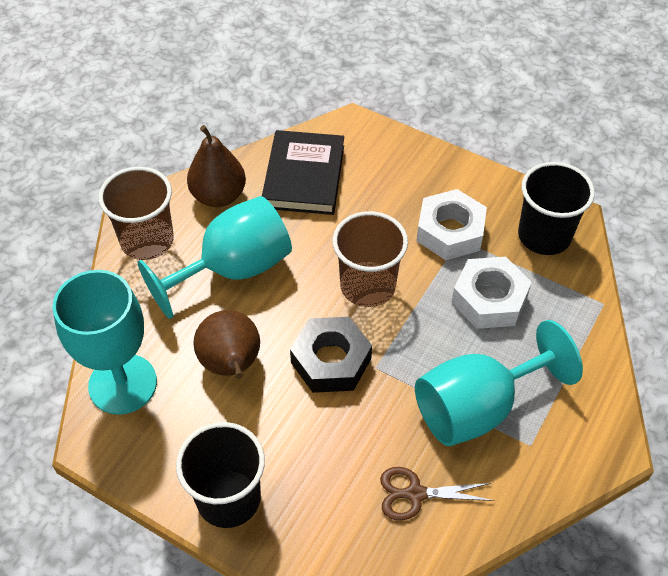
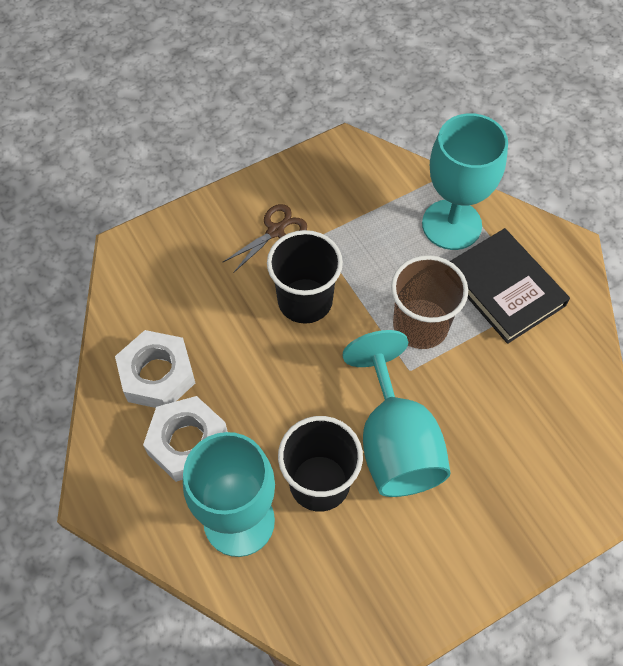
black nut: [290,317,372,393] = 1 -> none = 0
brown cup: [98,167,174,260] [332,211,408,307] = 2 -> [391,255,468,349] = 1
brown pear: [187,125,246,207] [193,310,260,379] = 2 -> none = 0

